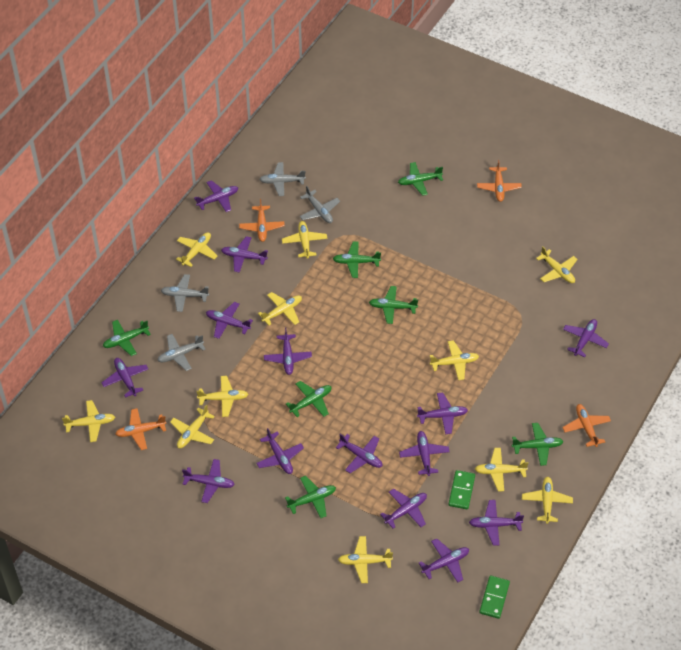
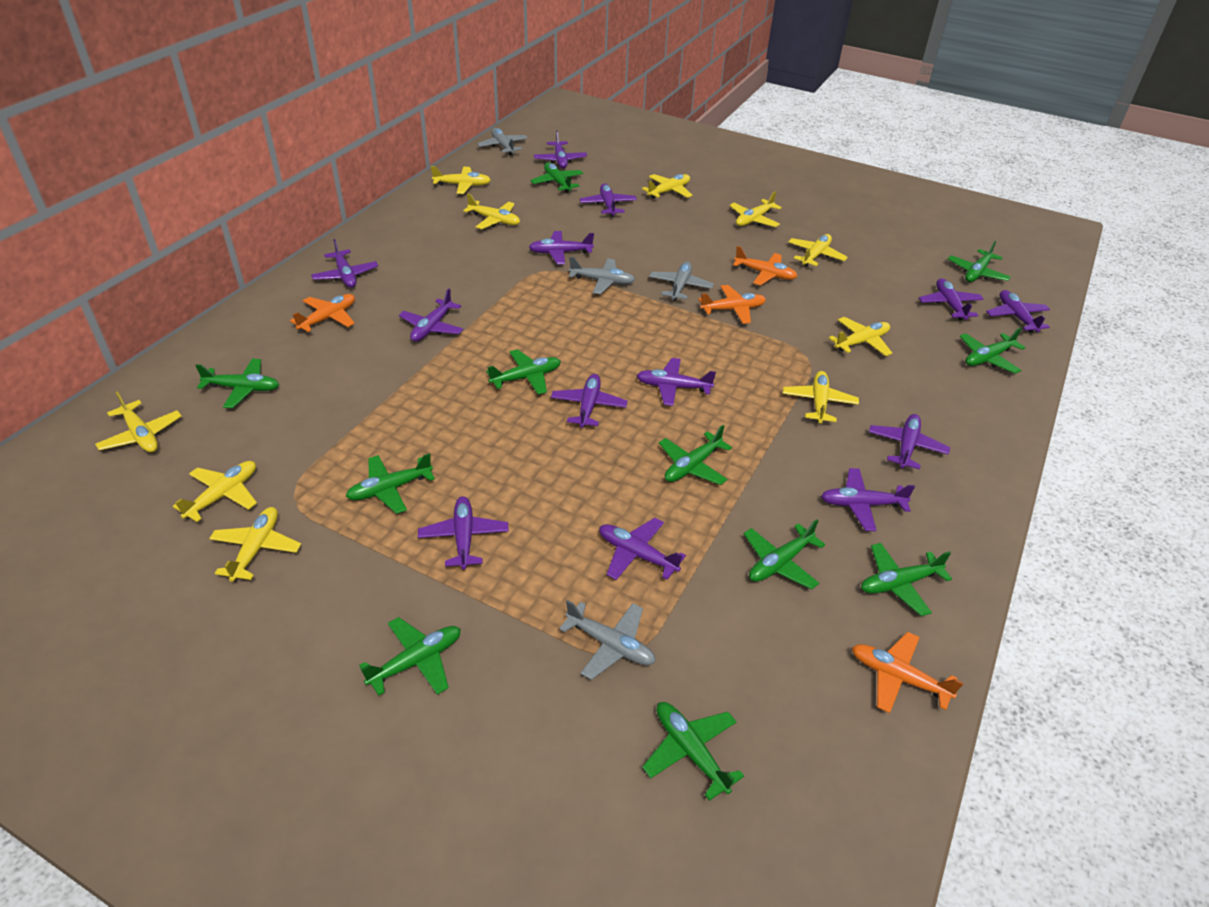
green domino: [448,470,475,509] [479,575,510,619] = 2 -> none = 0
green plane: [103,320,151,356] [285,476,336,518] [286,381,331,417] [333,241,381,278] [369,286,418,324] [398,162,443,196] [512,423,564,466] = 7 -> [195,359,279,408] [346,453,435,514] [359,617,461,696] [486,349,561,395] [531,163,583,193] [642,702,744,801] [659,425,732,485] [744,519,826,590] [861,543,952,616] [948,241,1011,282] [959,327,1026,374] = 11
purple plane: [101,358,148,398] [182,459,235,503] [194,180,238,212] [206,302,253,339] [221,236,268,273] [256,428,304,474] [264,328,312,375] [336,434,382,473] [380,489,427,528] [399,431,450,476] [417,392,468,434] [419,538,469,583] [469,500,524,546] [563,319,609,357] = 14 -> [311,239,378,288] [399,289,464,342] [418,496,509,569] [529,231,594,265] [534,130,587,168] [551,374,628,428] [580,183,637,217] [599,518,686,580] [637,358,716,406] [821,468,915,531] [869,414,950,470] [919,278,984,320] [986,290,1050,333] = 13
yellow plane: [62,400,115,442] [170,404,215,448] [176,232,217,267] [196,376,248,417] [258,292,302,326] [282,221,328,259] [338,536,393,583] [430,340,479,380] [475,448,529,491] [522,477,573,524] [536,246,578,283] = 11 -> [95,392,182,452] [173,461,257,522] [209,507,301,582] [431,166,491,194] [463,193,520,229] [642,174,693,198] [729,191,782,227] [783,371,859,423] [788,234,848,267] [829,317,892,356] = 10

